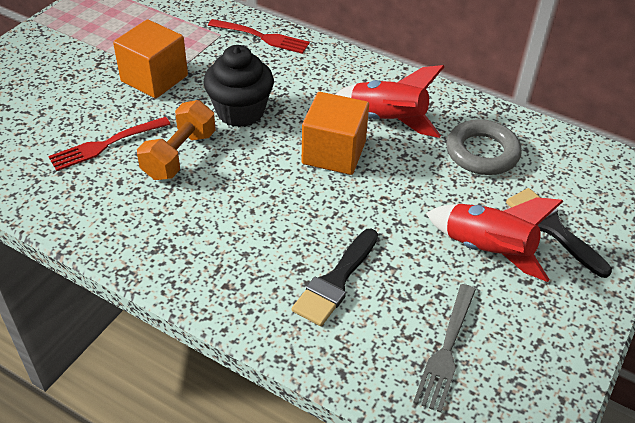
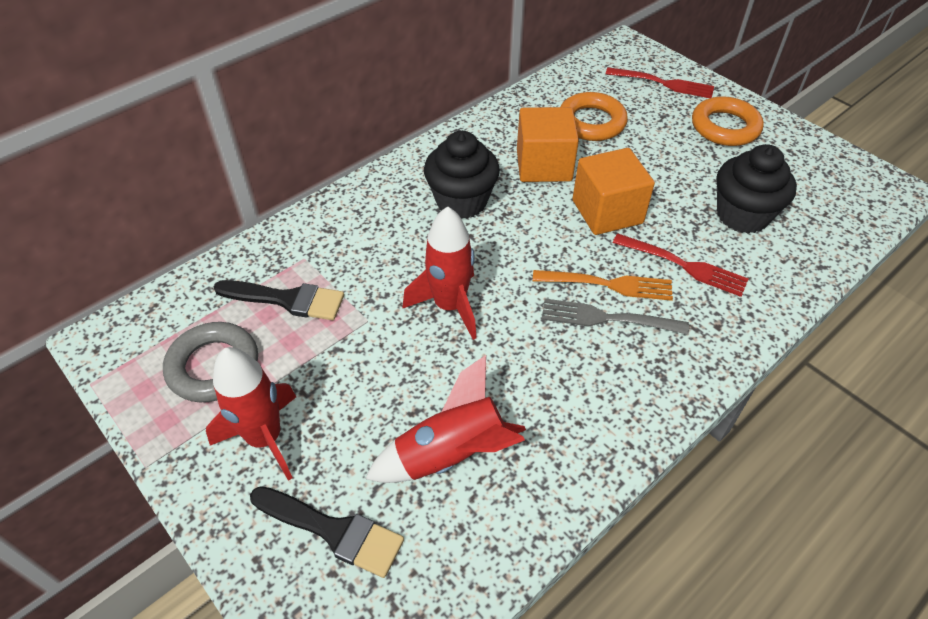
black cupcake: [203,45,274,127] = 1 -> [424,131,500,219] [716,144,797,234] = 2
orange dumbbell: [137,100,216,180] = 1 -> none = 0
orange fork: none = 0 -> [533,270,673,301] = 1
orange ring: none = 0 -> [560,92,628,141] [692,96,764,146] = 2
red rocket: [335,65,444,138] [426,197,564,282] = 2 -> [206,347,296,481] [365,355,526,483] [403,206,477,340] = 3

